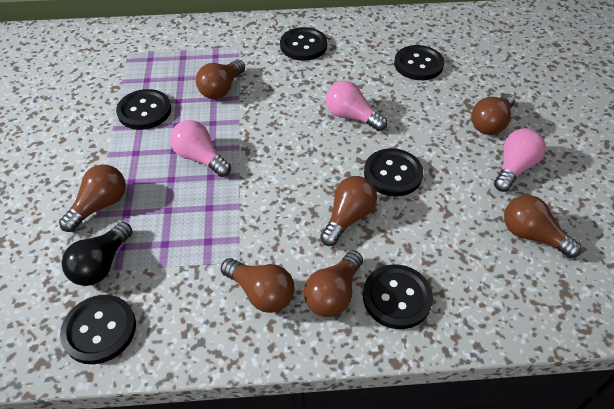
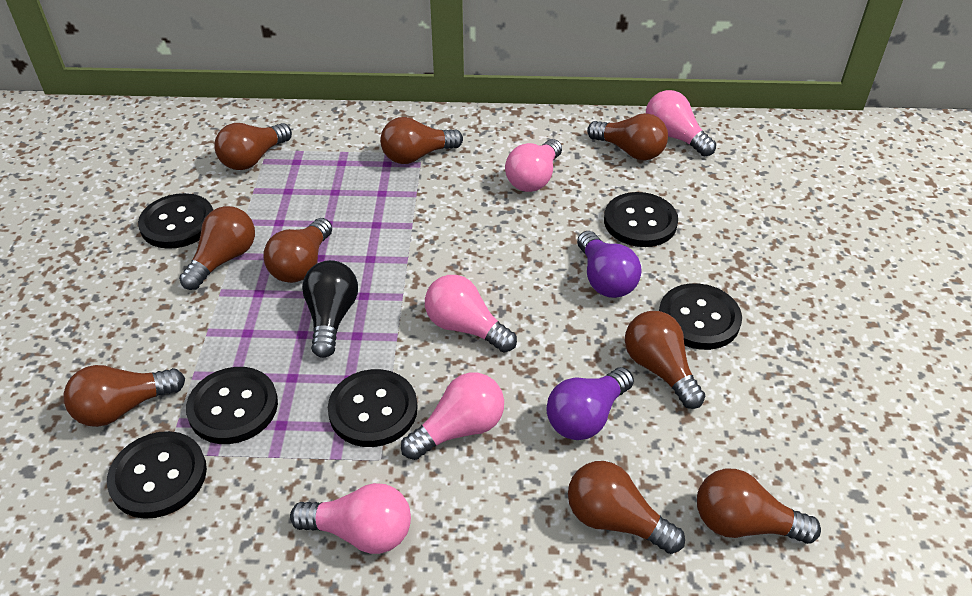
brown light bulb: [59,164,126,232] [196,60,245,99] [221,258,294,313] [304,250,363,317] [320,176,377,246] [471,93,515,135] [504,195,582,258] = 7 -> [64,365,185,427] [179,206,255,290] [214,123,292,170] [263,218,332,283] [380,117,463,164] [568,461,685,554] [587,113,668,160] [625,311,705,409] [697,469,821,544] = 9
pink light bulb: [170,120,231,177] [326,81,387,131] [494,128,546,192] = 3 -> [290,483,411,554] [401,372,504,460] [425,275,517,353] [505,139,562,192] [646,90,716,156] = 5
purple light bulb: none = 0 -> [546,367,634,440] [577,231,642,298] = 2

